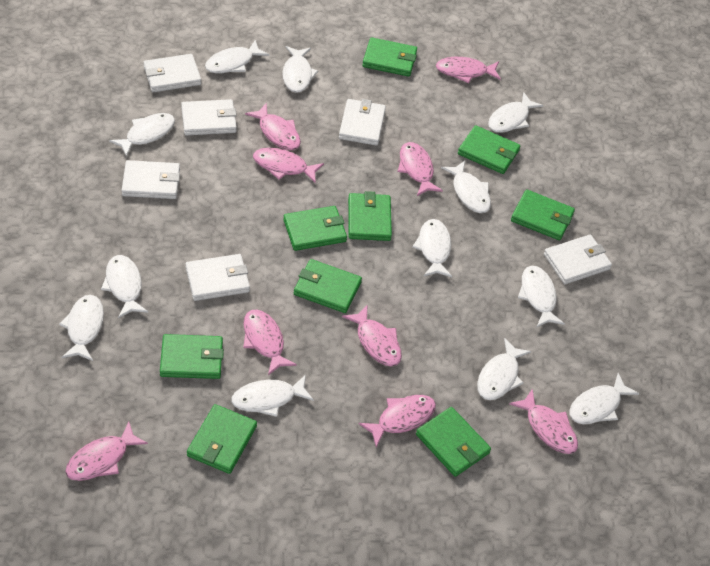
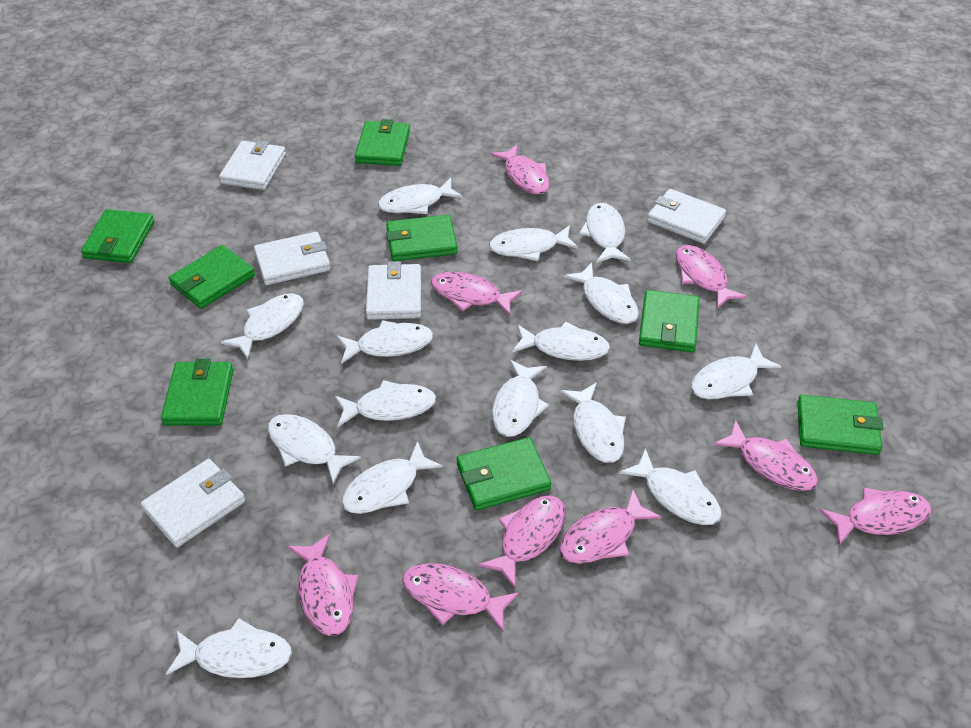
green wallet: [160,334,224,379] [187,404,257,474] [283,206,347,251] [294,259,362,313] [348,191,392,241] [362,37,417,77] [416,407,491,477] [458,125,520,174] [511,190,575,240] = 9 -> [81,209,154,263] [161,359,234,426] [169,245,255,309] [355,119,410,166] [386,215,458,261] [457,437,551,510] [639,290,699,352] [797,395,883,455] = 8
white fish: [59,295,104,361] [101,255,148,318] [109,113,175,157] [205,40,269,73] [231,375,314,417] [282,46,318,93] [412,219,452,277] [441,161,491,213] [477,338,531,400] [488,92,543,133] [518,266,565,328] [570,373,639,424] = 12 -> [166,618,292,678] [221,293,304,359] [268,414,361,484] [335,380,436,427] [337,320,433,364] [342,441,443,514] [378,178,463,214] [489,225,578,261] [492,359,549,437] [512,322,610,361] [560,382,626,463] [564,263,639,324] [579,203,631,263] [619,448,722,525] [691,344,782,399] = 15
white wallet: [121,160,180,199] [143,54,201,92] [181,99,237,136] [185,254,250,301] [339,99,386,146] [544,235,612,284] = 6 -> [141,459,245,548] [219,140,286,190] [254,232,331,285] [366,261,421,320] [647,189,726,244] = 5

